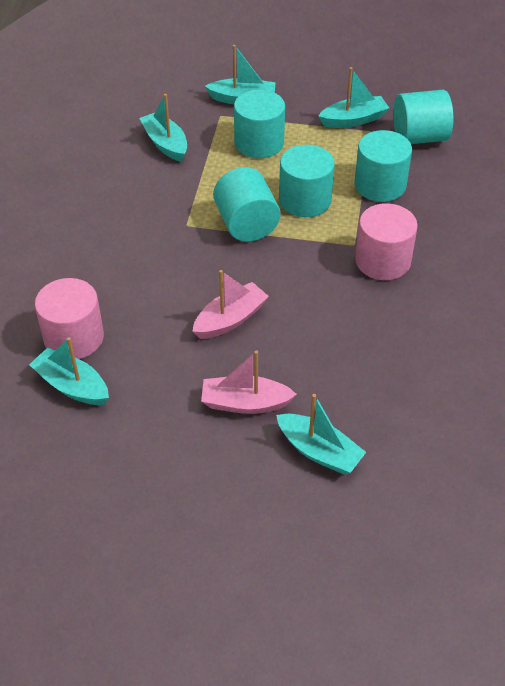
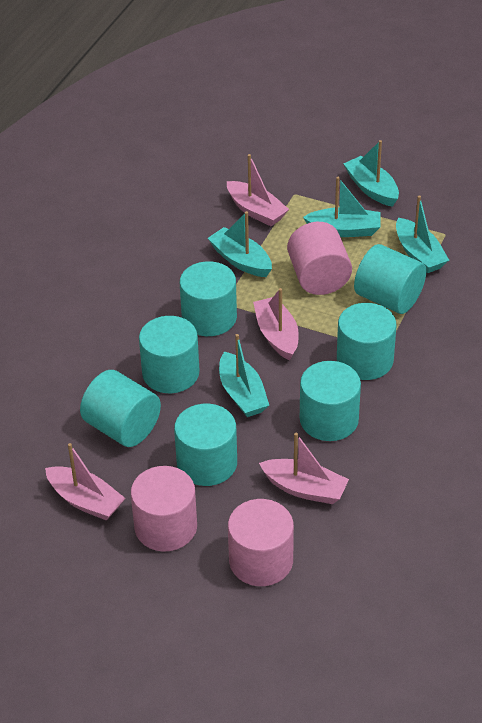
pink boat: [192,270,269,339] [201,350,297,414] = 2 -> [45,443,126,520] [227,154,289,226] [253,288,299,361] [259,433,349,504] = 4
pink cylinder: [35,278,104,359] [355,203,418,280] = 2 -> [131,466,197,552] [228,499,294,586] [287,222,352,295] = 3
turquoise cylinder: [213,167,281,242] [234,90,285,158] [279,145,335,217] [355,130,412,202] [393,90,453,144] = 5 -> [80,370,161,447] [139,316,199,393] [174,404,237,486] [180,261,237,336] [300,361,361,441] [337,303,397,380] [354,244,426,314] = 7

